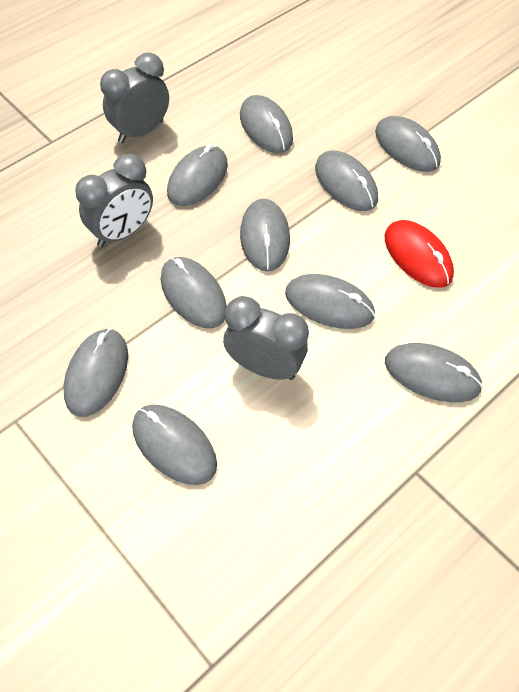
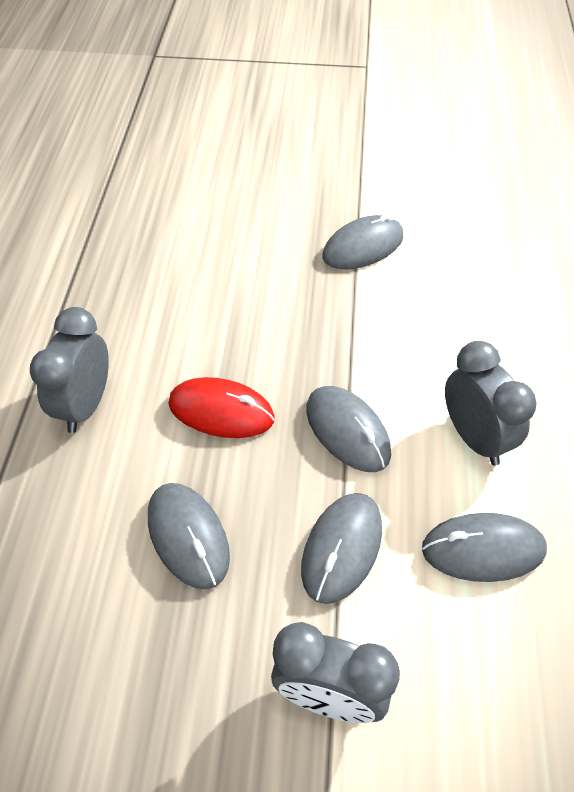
grey mouse: [64,328,128,417] [132,405,217,485] [161,257,227,328] [167,144,228,206] [240,95,293,153] [240,199,290,271] [285,274,375,329] [315,150,378,211] [375,116,441,172] [385,343,483,402] = 10 -> [148,483,230,589] [301,493,382,604] [306,386,391,472] [322,214,403,269] [422,513,547,582] = 5

